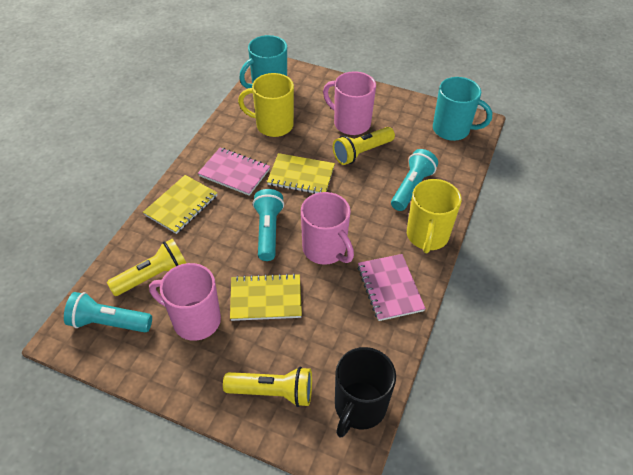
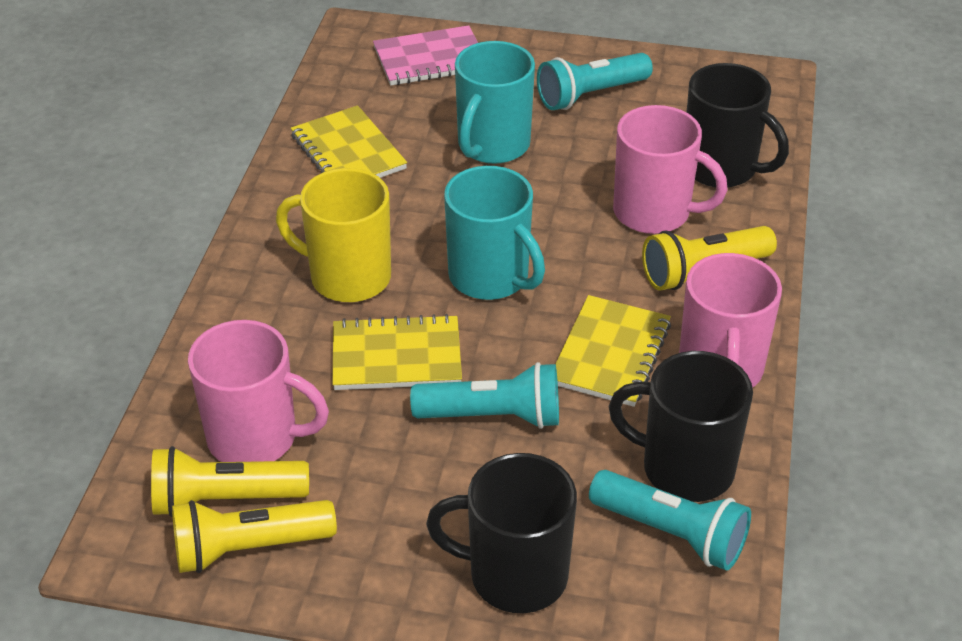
black mug: [335,347,396,438] = 1 -> [426,453,577,613] [608,351,753,502] [686,63,789,188] = 3
pink notebook: [198,148,270,196] [358,254,426,321] = 2 -> [373,25,478,86] = 1
yellow mug: [238,73,294,137] [407,179,462,253] = 2 -> [276,168,391,302] = 1

